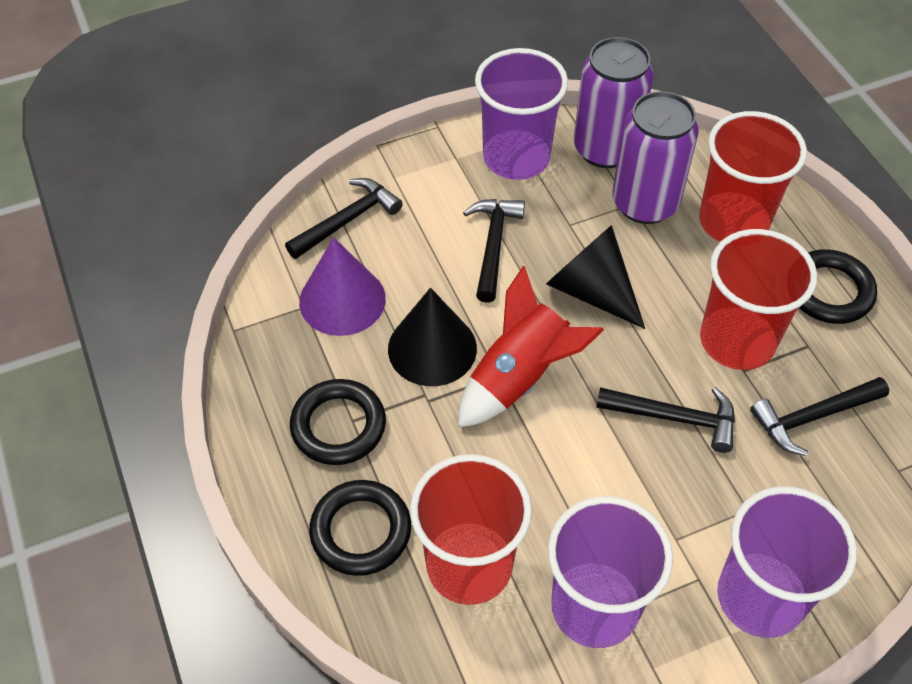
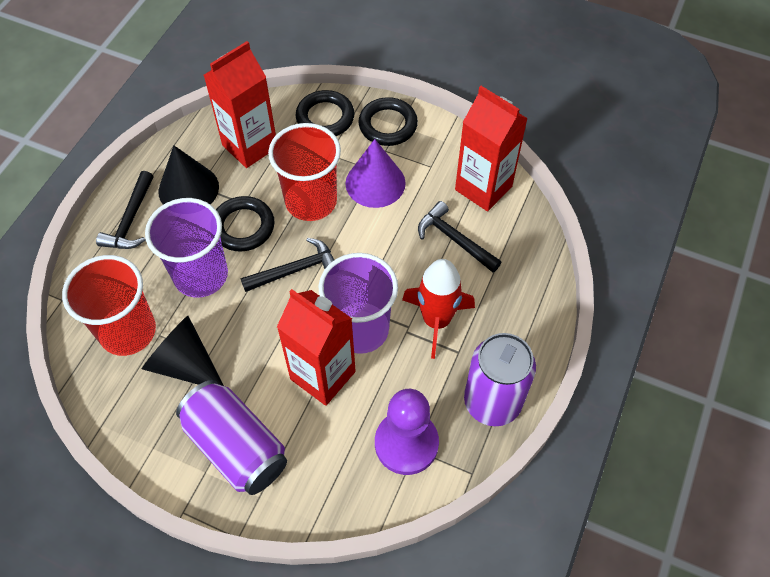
black hammer: [285,178,403,259] [463,199,525,303] [596,387,735,453] [750,377,889,456] = 4 -> [96,171,153,249] [241,238,334,292] [418,201,502,272] = 3
purple cup: [475,48,568,180] [548,496,673,648] [717,487,857,638] = 3 -> [145,198,228,298] [319,253,398,354] = 2
purple pawn: none = 0 -> [375,389,439,475] = 1
red carton: none = 0 -> [204,41,276,168] [277,289,356,406] [455,86,528,211] = 3
red cup: [410,454,532,605] [699,111,807,242] [700,229,817,370] = 3 -> [62,255,156,356] [268,123,341,221] = 2

